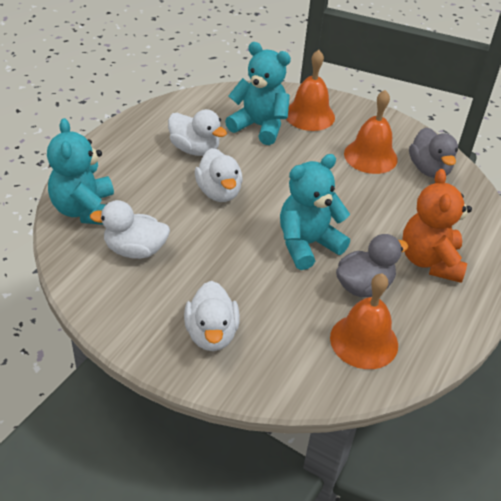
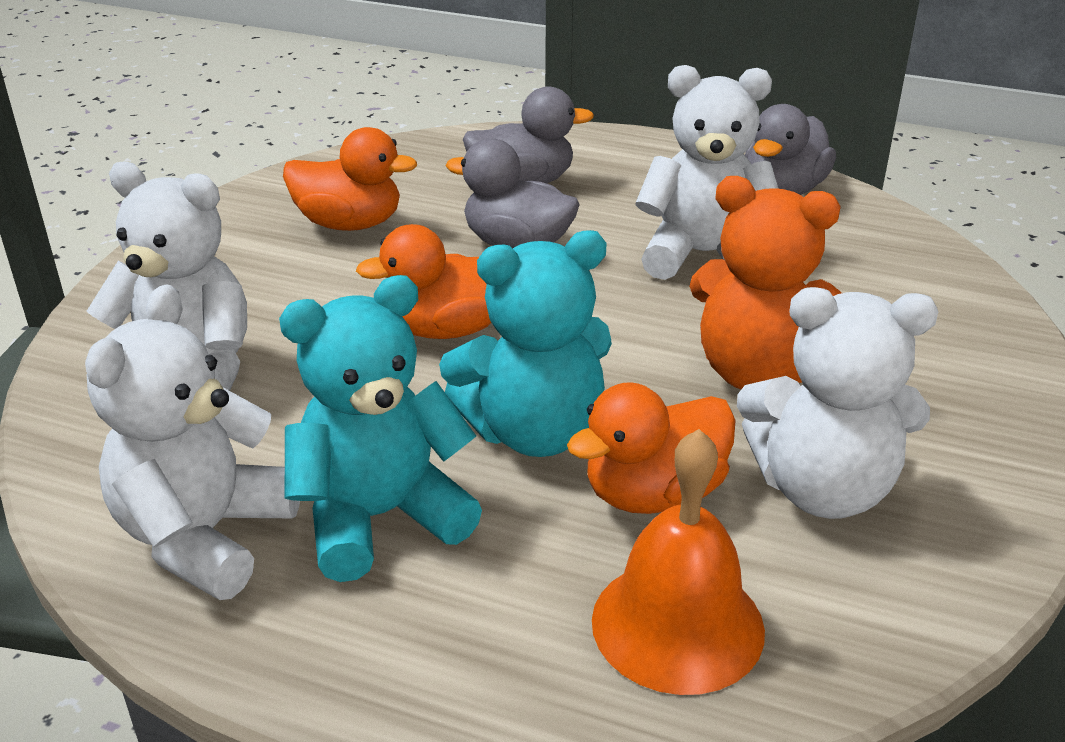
grey duck: [336,234,408,297] [409,127,458,178] = 2 -> [446,138,580,248] [463,86,594,183] [745,104,836,195] = 3
orange bell: [286,50,335,131] [330,273,398,369] [344,90,398,174] = 3 -> [592,429,765,695] = 1
orange duck: none = 0 -> [283,127,417,231] [356,224,491,339] [567,382,736,514] = 3
turquoise teddy bear: [47,118,114,225] [225,42,291,145] [280,154,350,270] = 3 -> [279,275,482,582] [439,230,612,457] = 2
white duck: [90,200,170,259] [168,109,227,156] [184,281,240,351] [195,148,243,202] = 4 -> none = 0
white teddy bear: none = 0 -> [85,284,300,600] [86,162,247,391] [636,65,778,280] [737,287,938,519] = 4

